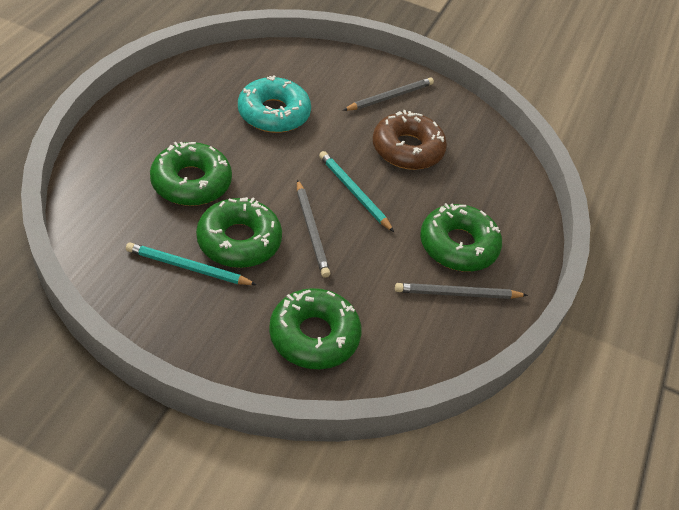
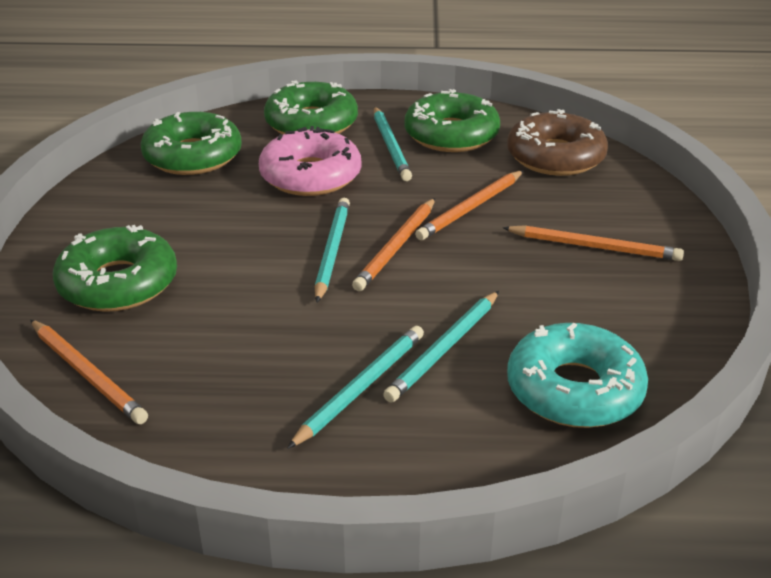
grey pencil: [297,179,330,278] [343,77,434,111] [395,283,528,299] = 3 -> none = 0
orange pencil: none = 0 -> [30,320,148,424] [352,198,435,291] [415,170,524,240] [503,225,684,261] = 4
pink donut: none = 0 -> [259,126,361,196] = 1
turquoise pencil: [126,242,257,285] [319,151,394,232] = 2 -> [287,326,424,449] [315,198,350,302] [374,107,412,181] [383,291,499,403] = 4

